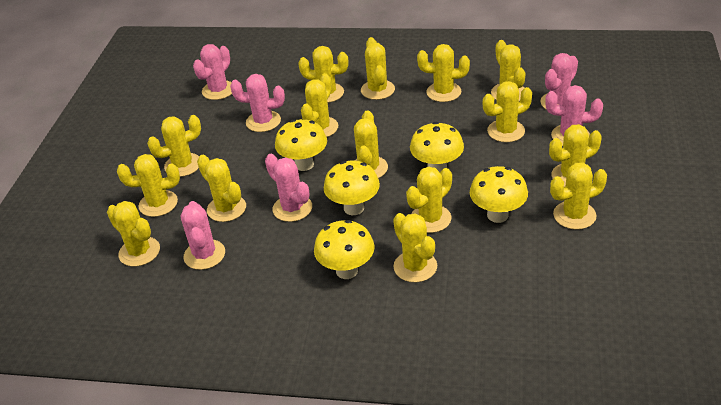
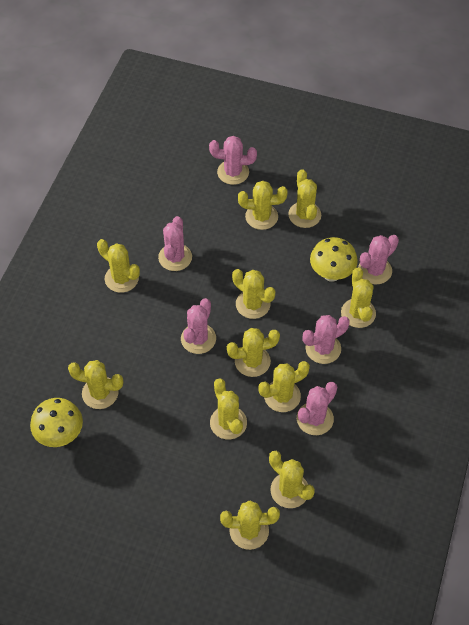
yellow cactus: [107,201,160,267] [117,154,180,217] [147,115,201,177] [197,155,246,222] [298,46,348,103] [301,73,338,137] [354,110,388,178] [361,37,395,100] [393,213,437,282] [406,167,452,233] [417,44,470,102] [483,81,532,142] [491,40,525,101] [549,124,602,187] [550,162,607,230] = 15 -> [68,360,123,409] [97,239,140,293] [210,378,247,439] [220,500,280,550] [227,328,280,377] [232,269,275,319] [238,181,288,230] [258,361,310,412] [269,451,315,508] [288,169,321,228] [341,267,376,328] = 11
yellow mushroom: [275,119,327,171] [314,220,375,279] [324,161,380,215] [410,122,464,173] [470,166,528,223] = 5 -> [30,398,83,447] [310,237,358,282] = 2

